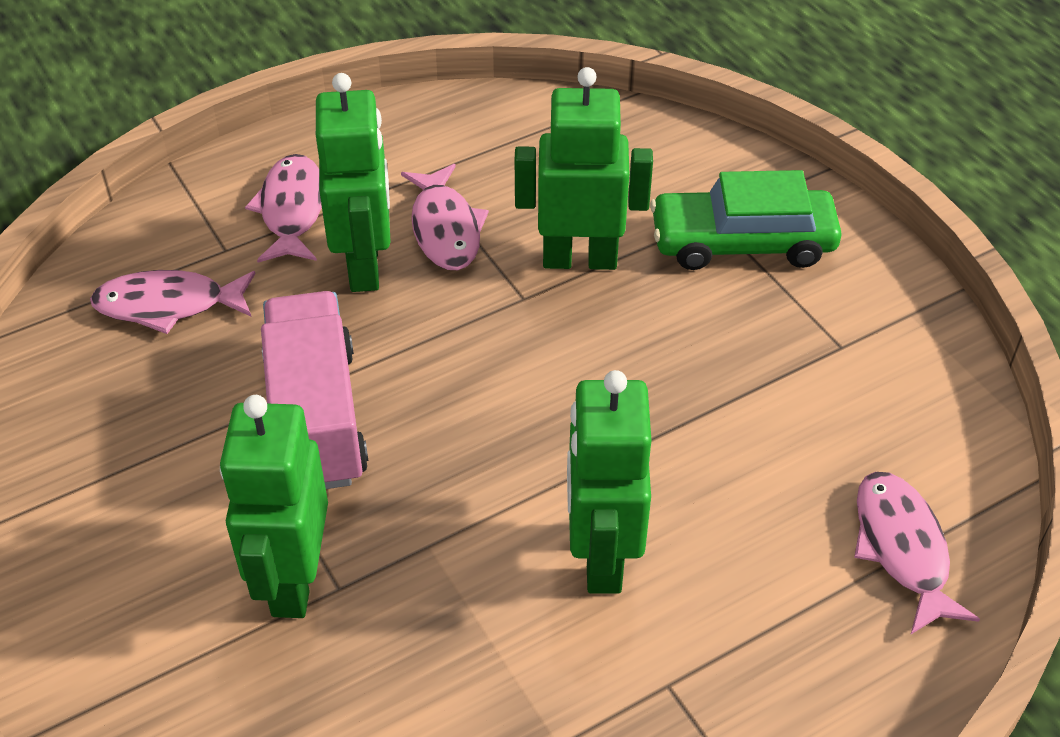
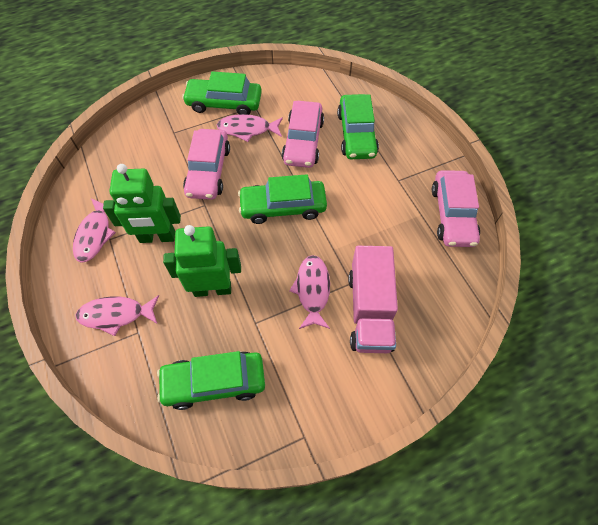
green car: [650,170,841,270] = 1 -> [157,351,265,410] [182,71,262,115] [238,174,327,224] [337,94,379,159] = 4
green robot: [220,395,328,618] [316,73,390,292] [515,67,653,270] [567,370,651,594] = 4 -> [103,164,181,243] [163,225,241,297] = 2
pink car: none = 0 -> [183,129,230,200] [282,101,324,168] [432,170,480,247] = 3

